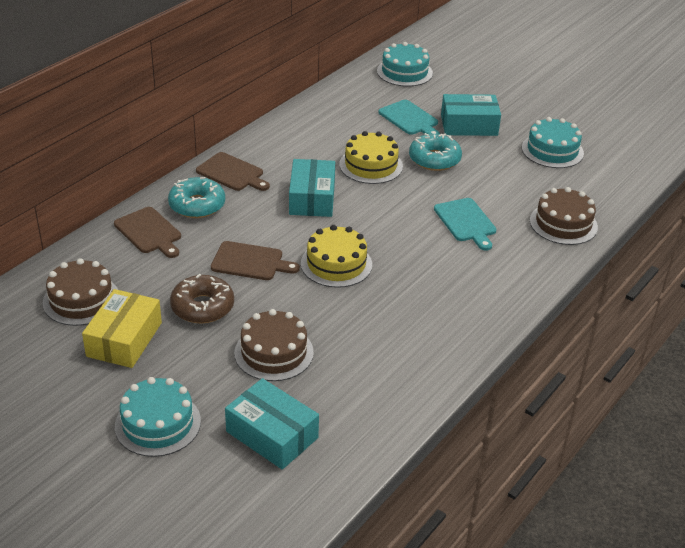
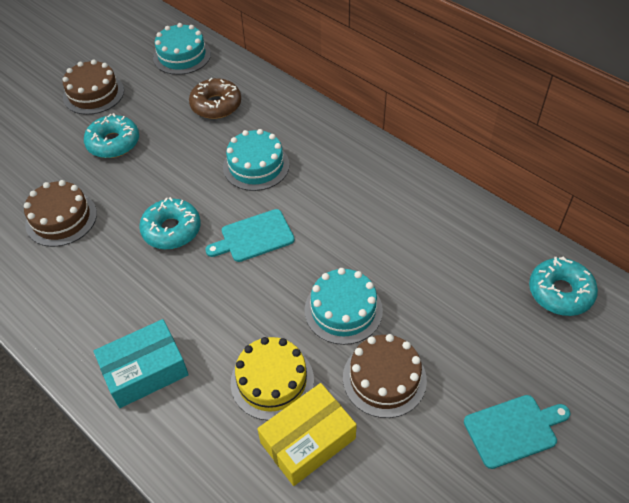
brown cutting board: [114,207,181,258] [196,152,270,191] [211,241,300,280] = 3 -> none = 0
turquoise box: [225,378,319,470] [289,159,335,217] [441,94,501,136] = 3 -> [94,319,189,408] = 1
turquoise donut: [168,177,225,218] [409,133,462,171] = 2 -> [84,113,139,158] [139,197,201,249] [529,257,598,316] = 3
yellow cake: [301,225,372,288] [339,131,403,184] = 2 -> [231,337,314,421] = 1

